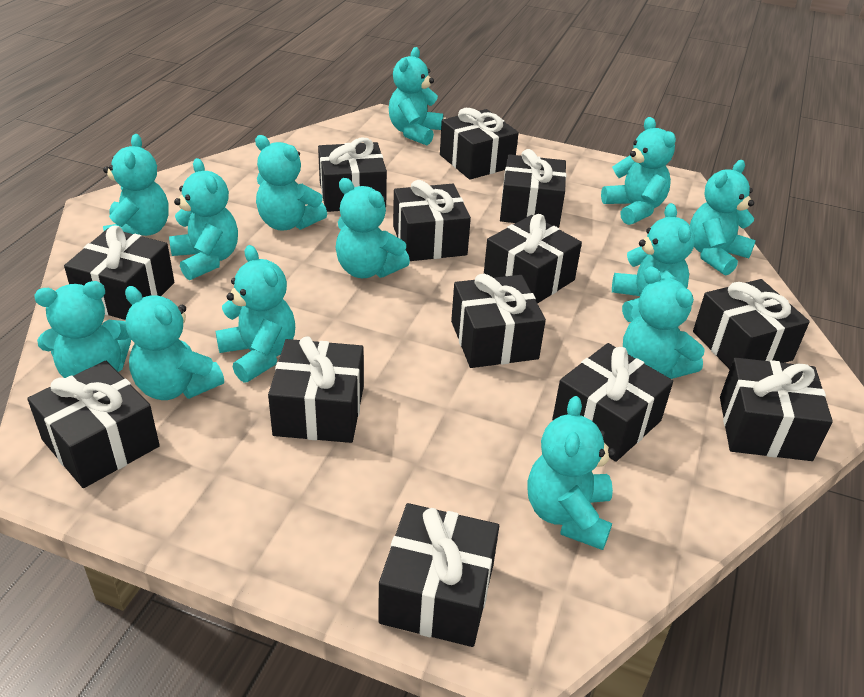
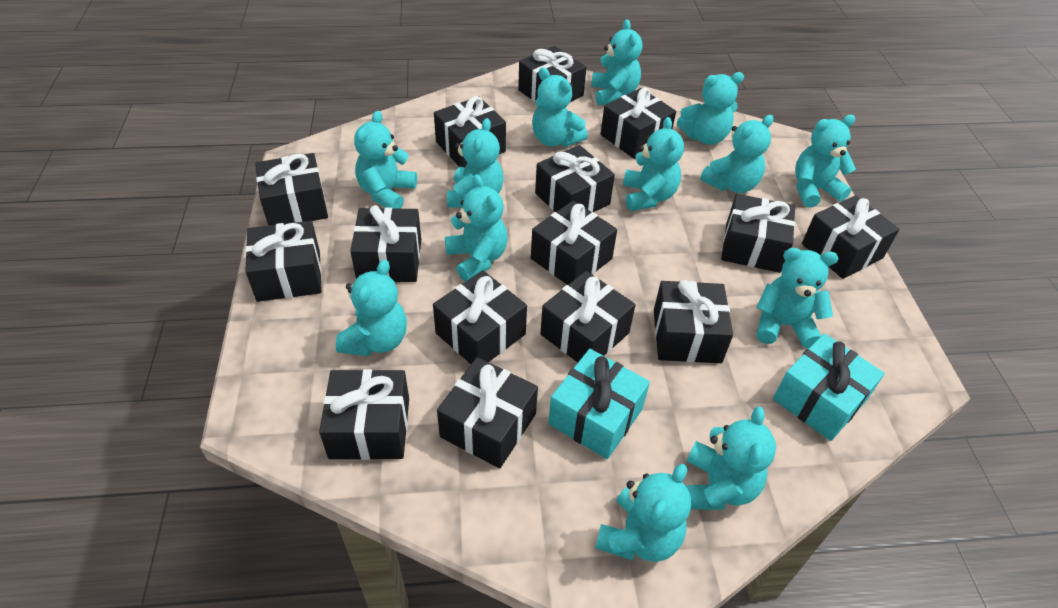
black gift: [27,361,160,488] [64,225,174,320] [268,336,364,443] [318,138,387,212] [378,503,499,647] [393,180,471,261] [440,108,519,180] [451,274,546,368] [484,214,582,304] [500,149,566,228] [552,343,673,462] [693,279,810,369] [720,358,833,461] = 13 -> [245,221,322,302] [255,153,328,226] [319,369,409,460] [350,205,421,282] [433,270,527,364] [434,96,506,168] [437,357,538,468] [518,46,587,102] [531,201,617,285] [535,145,615,212] [540,271,636,362] [601,88,676,159] [654,280,733,363] [721,194,795,273] [802,195,900,279] = 15
turquoise gift: none = 0 -> [548,349,650,459] [773,333,885,441] = 2

